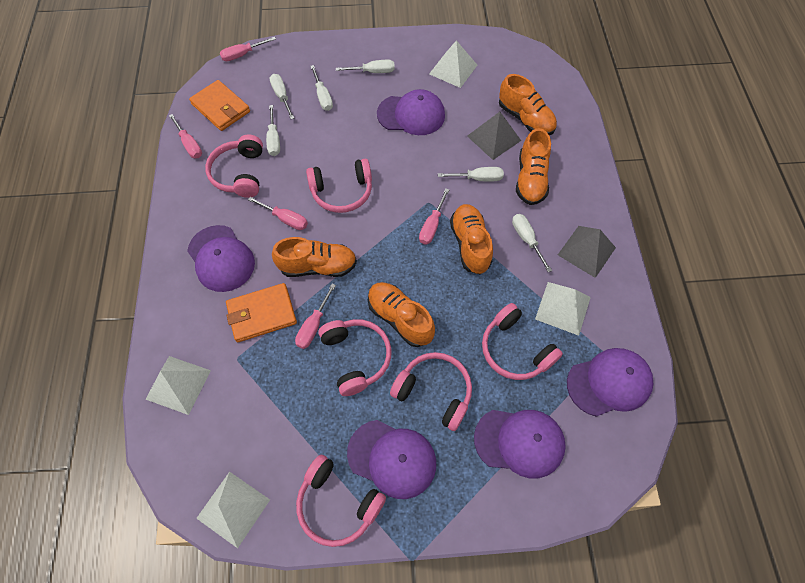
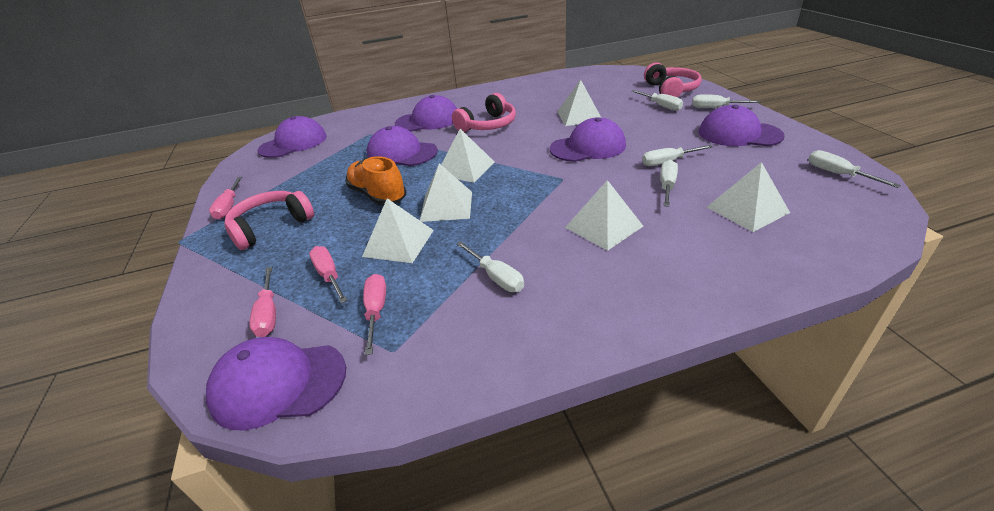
grey pyramid: [467,112,521,160] [558,226,616,278] = 2 -> none = 0
orange shoe: [272,237,357,277] [368,282,435,347] [450,204,493,274] [499,74,557,135] [516,128,551,205] = 5 -> [345,156,406,205] = 1
orange wallet: [189,80,250,131] [226,283,297,342] = 2 -> none = 0
pink headphones: [205,134,263,198] [296,454,386,547] [306,159,372,213] [319,319,392,396] [390,352,472,431] [482,303,563,380] = 6 -> [224,191,314,250] [452,93,516,132] [644,62,701,98] = 3
pink screwdriver: [169,114,202,158] [220,37,276,61] [248,197,308,230] [295,284,336,349] [419,188,449,244] = 5 -> [209,177,242,219] [249,266,276,337] [309,246,348,303] [363,274,386,355] = 4
purple cap: [187,225,255,292] [347,420,436,499] [377,89,445,135] [474,410,566,478] [567,348,653,417] = 5 -> [206,337,346,431] [257,116,327,158] [367,126,438,166] [395,95,457,132] [550,117,626,162] [699,105,785,146] = 6
white pyramid: [146,356,211,415] [196,472,270,548] [429,40,477,88] [535,282,591,336] = 4 -> [362,198,434,263] [420,163,472,222] [441,129,494,183] [557,80,601,126] [565,180,643,251] [707,162,790,232] = 6

